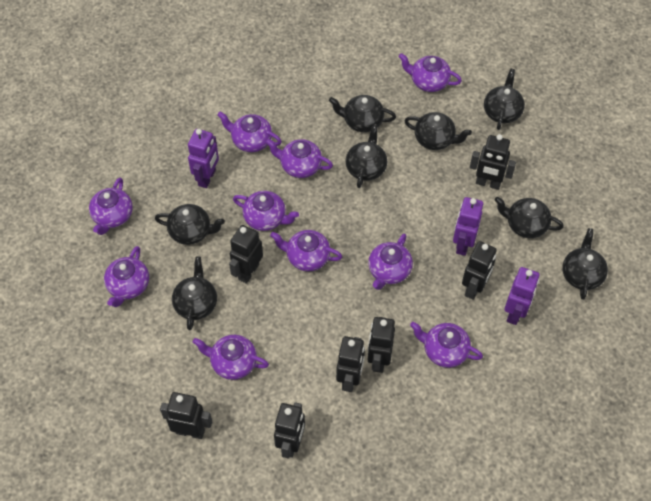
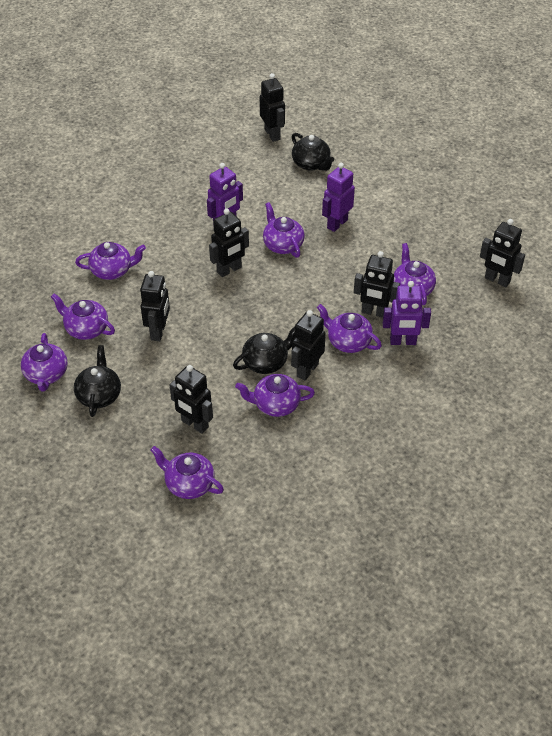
black teapot: [155,204,225,245] [172,256,217,330] [329,95,396,132] [345,124,387,188] [404,112,472,150] [484,69,525,130] [495,197,564,238] [562,228,608,300] = 8 -> [74,345,121,417] [233,327,295,374] [292,133,334,171] = 3
purple teapot: [89,178,133,235] [104,246,149,307] [193,335,269,380] [217,112,282,152] [233,191,299,231] [266,139,333,178] [270,230,342,271] [368,233,413,290] [399,53,462,92] [410,322,483,368] = 10 -> [21,333,68,392] [51,293,115,340] [75,242,146,280] [151,446,224,499] [235,374,315,417] [263,202,305,258] [317,304,382,353] [394,243,436,305] = 8

